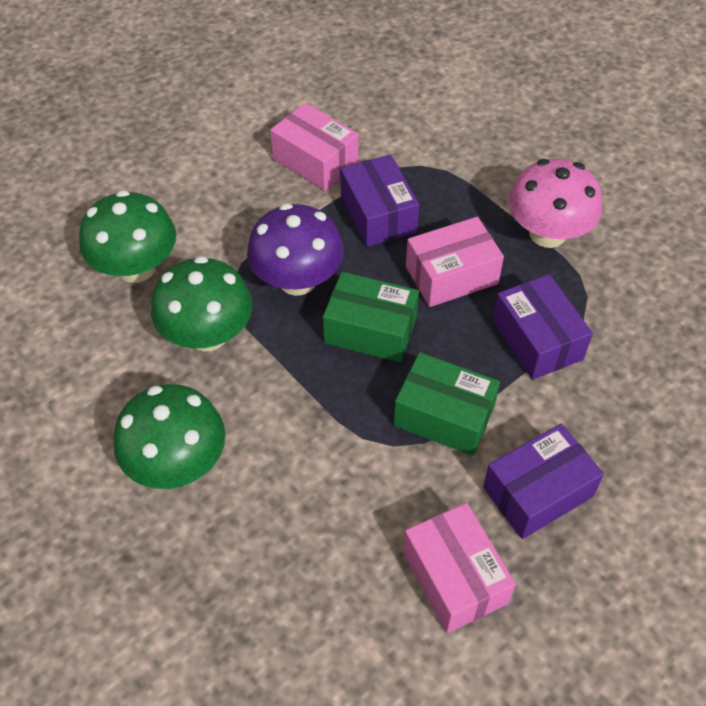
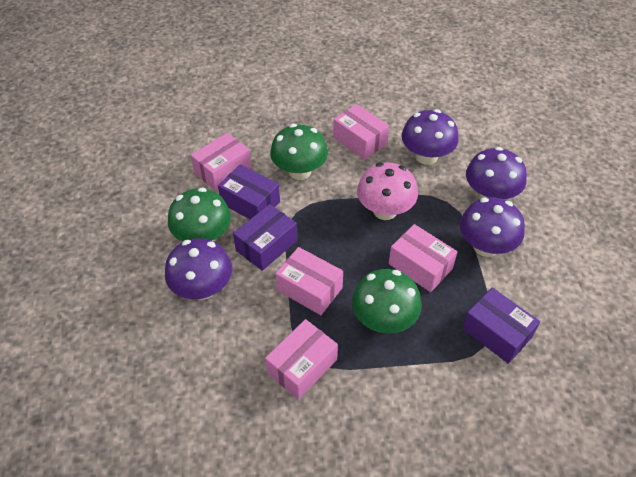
green box: [323,272,419,363] [394,352,500,456] = 2 -> none = 0
pink box: [270,103,359,191] [403,503,516,633] [406,217,504,307] = 3 -> [191,133,251,191] [265,319,338,400] [275,247,343,315] [333,104,389,160] [389,224,457,292] = 5
purple mushroom: [247,203,344,296] = 1 -> [165,238,232,300] [401,109,458,165] [460,197,525,257] [466,147,527,199] = 4

